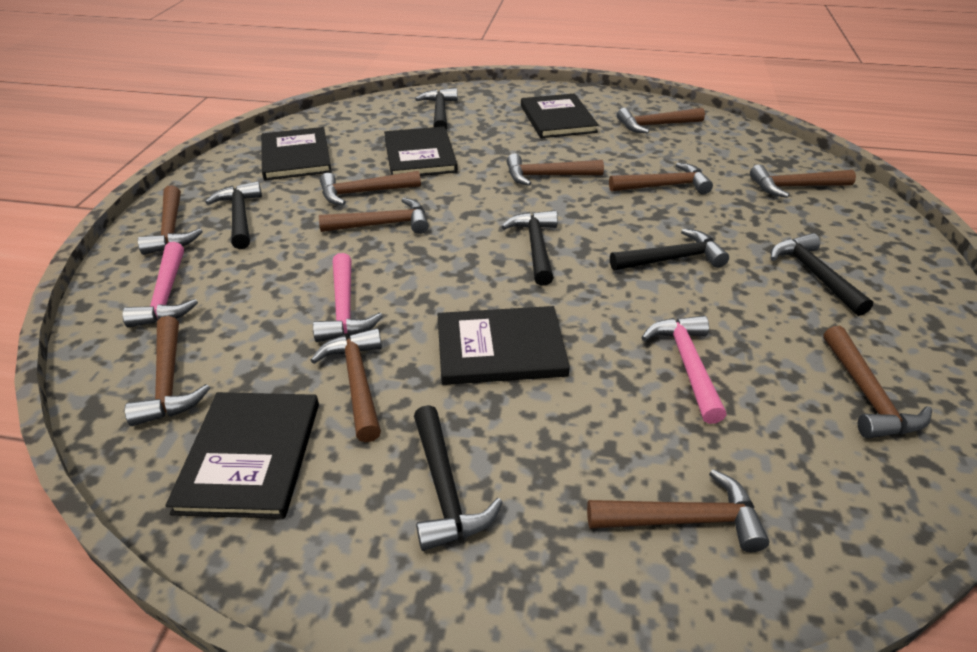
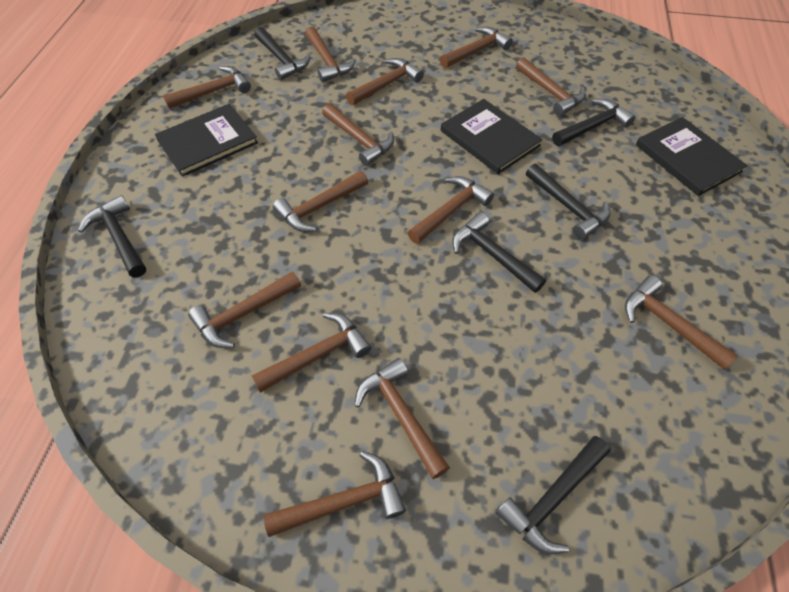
black book: [165,392,319,519] [261,127,332,180] [384,126,458,176] [437,306,570,385] [521,94,599,138] = 5 -> [155,104,258,177] [441,99,542,174] [636,117,747,196] = 3
brown hammer: [125,316,210,426] [138,185,203,255] [311,328,382,442] [319,198,429,234] [320,171,421,205] [507,154,604,186] [587,469,769,552] [609,162,713,194] [617,108,705,133] [750,164,856,198] [824,326,932,439] = 11 -> [163,66,251,109] [188,271,301,348] [252,313,371,393] [263,451,406,537] [273,171,368,232] [305,27,356,82] [322,104,394,166] [346,58,424,105] [354,358,450,479] [408,176,494,244] [440,27,513,68] [516,57,586,116] [625,275,738,370] = 13
pink hammer: [122,242,198,328] [313,253,383,342] [641,315,726,424] = 3 -> none = 0

